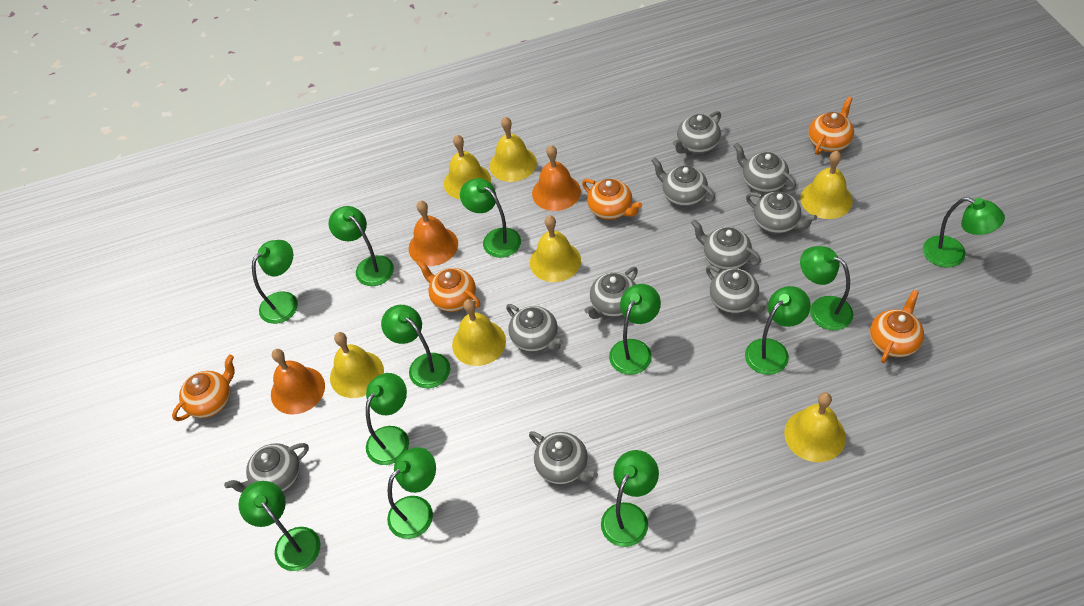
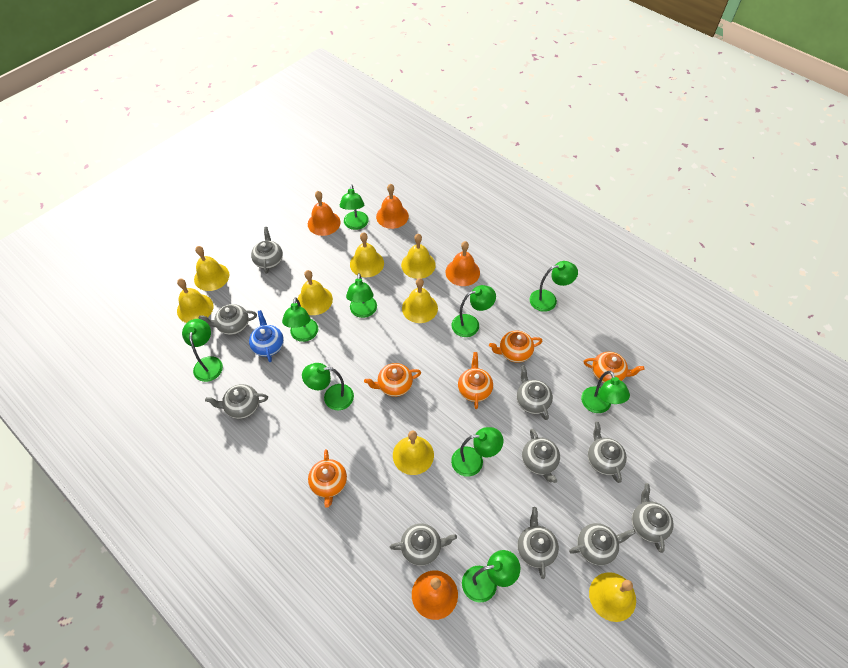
blue teapot: none = 0 -> [249,310,284,362] = 1
green lamp: [238,481,320,571] [252,240,298,324] [328,206,394,286] [366,373,409,465] [381,305,450,388] [387,447,436,539] [460,178,521,258] [601,450,659,547] [609,284,661,375] [745,286,811,375] [800,246,853,330] [923,197,1005,268] = 12 -> [182,319,223,382] [282,297,318,342] [302,363,354,410] [340,184,369,230] [346,273,377,318] [451,285,496,337] [451,427,503,477] [462,550,520,603] [529,261,578,312] [581,371,630,413] = 10
orange bell: [271,349,325,415] [409,201,458,266] [532,145,581,211] = 3 -> [308,191,341,236] [376,184,409,229] [412,570,458,620] [446,241,480,286] = 4
yellow bell: [330,332,384,398] [444,135,491,200] [452,299,506,366] [490,117,537,182] [530,216,581,282] [784,392,846,462] [800,151,853,219] = 7 -> [177,279,214,323] [194,246,229,291] [297,270,333,315] [350,232,384,277] [393,431,434,475] [401,234,436,279] [402,278,438,323] [589,572,636,622] = 8

